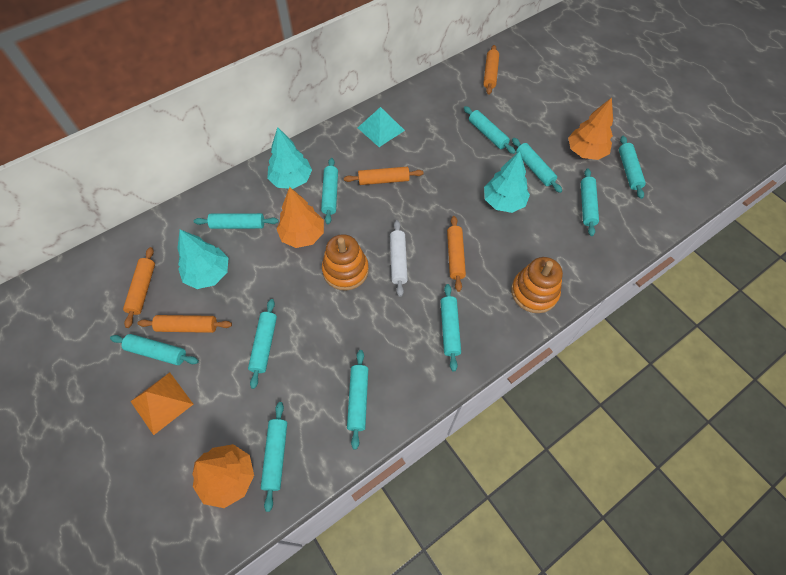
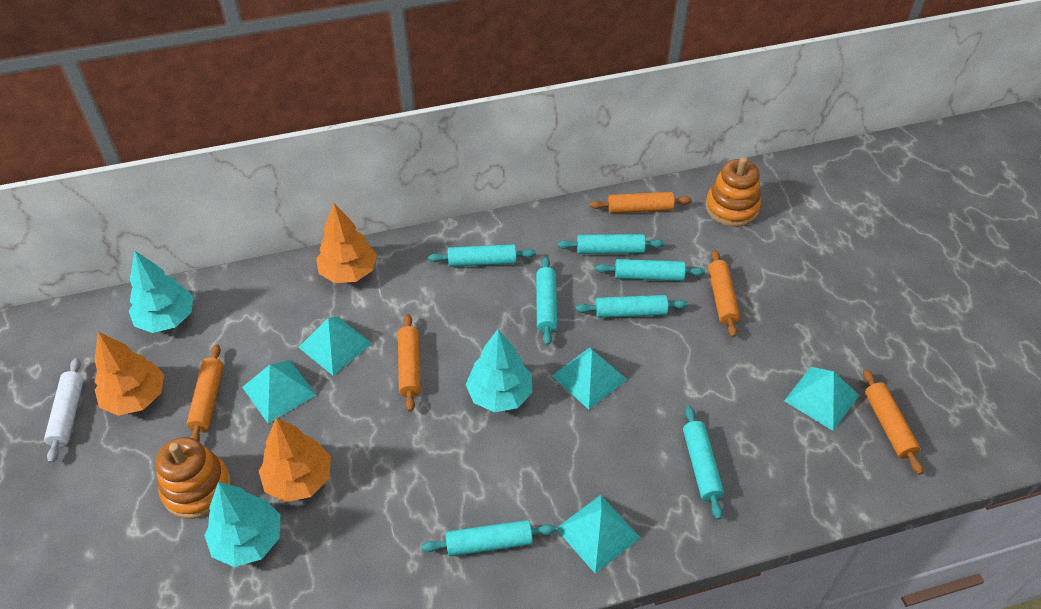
orange pyramid: [130,372,193,435] = 1 -> none = 0
turquoise pyramid: [358,107,405,147] = 1 -> [242,360,316,424] [298,316,373,375] [552,347,627,409] [556,495,641,574] [784,367,859,431] = 5
turquoise rolling pin: [110,334,199,365] [194,213,279,229] [248,299,277,389] [261,402,287,512] [321,158,338,224] [347,350,368,450] [440,284,461,371] [464,106,515,154] [512,138,562,193] [581,169,599,236] [619,136,646,199] = 11 -> [421,520,556,556] [428,244,536,267] [536,257,557,345] [558,234,664,254] [575,295,688,318] [595,259,705,281] [683,406,724,520] = 7

